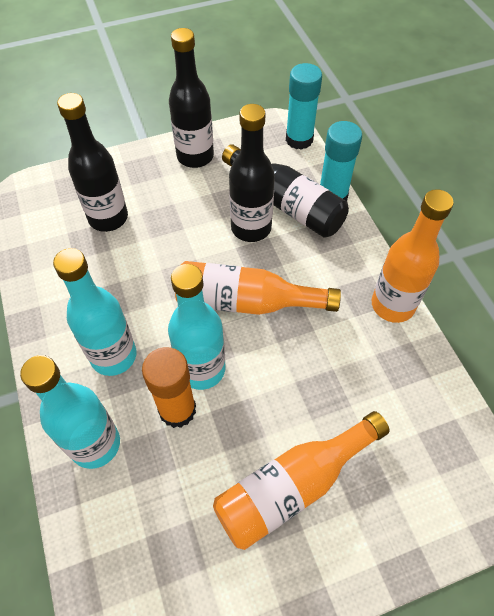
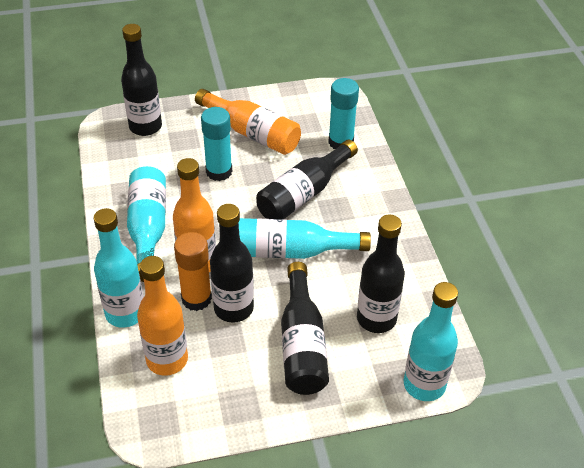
black bottle: [57,93,128,232] [169,28,214,168] [222,144,349,238] [229,104,275,242] = 4 -> [121,24,162,136] [210,204,254,323] [256,140,358,219] [281,262,329,395] [357,215,405,333] = 5
turquoise bottle: [20,355,120,469] [53,248,136,376] [168,264,226,390] = 3 -> [94,208,144,328] [127,166,166,282] [239,218,371,259] [404,282,458,401] = 4

